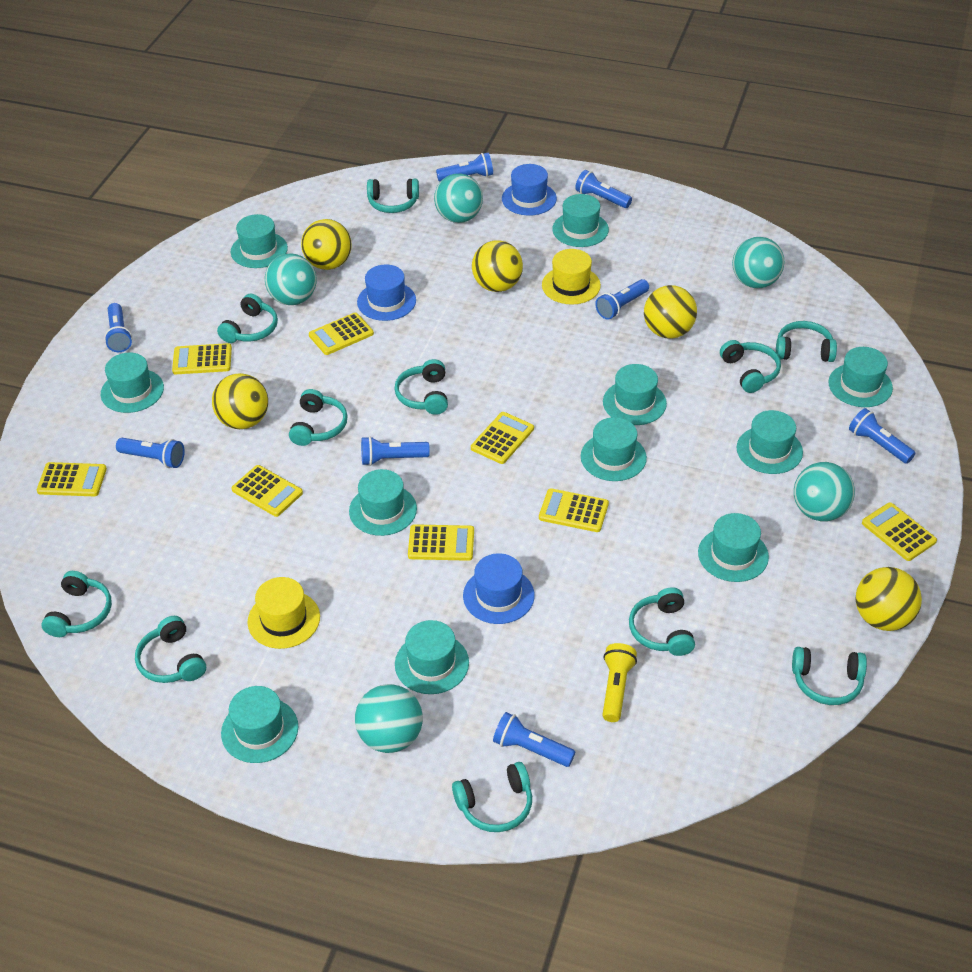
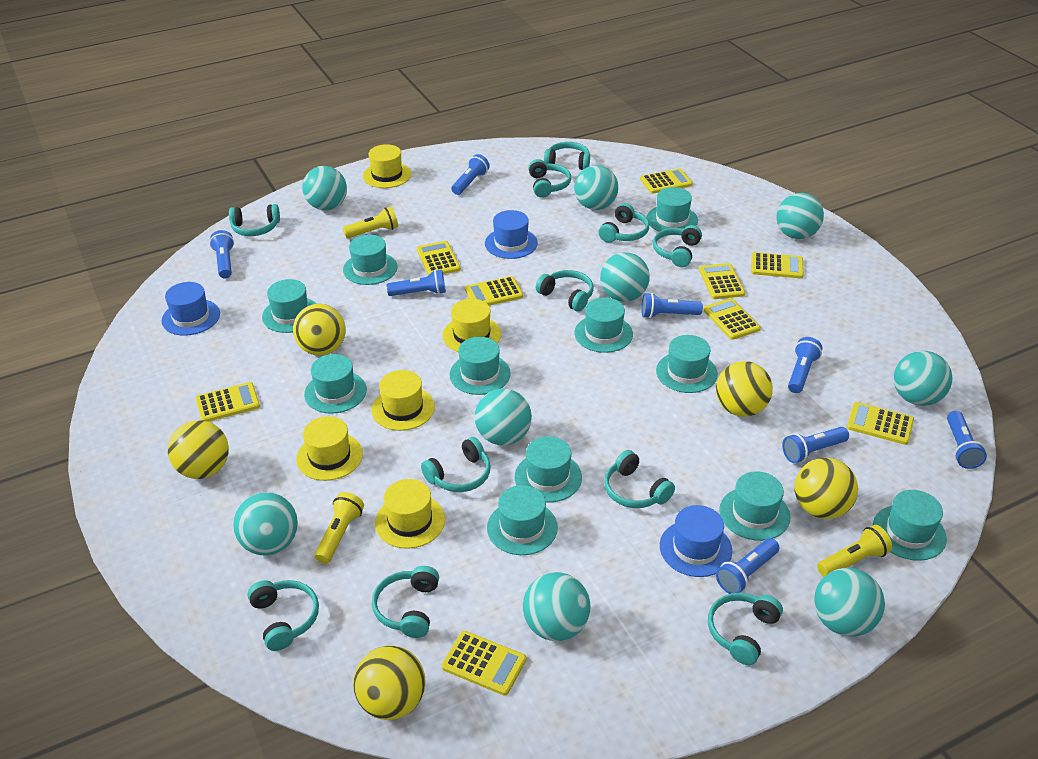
turquoise ball: [265,254,317,305] [355,684,423,753] [434,174,483,223] [732,237,784,289] [794,462,855,521] = 5 -> [233,492,298,556] [302,166,347,210] [475,389,532,446] [523,572,590,641] [574,165,618,210] [600,252,650,302] [777,193,824,239] [814,568,885,637] [894,351,952,406] = 9
yellow calculator: [37,462,107,496] [172,343,232,374] [232,465,303,517] [309,313,374,355] [408,524,474,561] [471,412,534,464] [539,488,609,532] [862,502,937,561] = 8 -> [195,382,260,422] [417,241,460,275] [442,631,526,696] [465,276,523,306] [640,168,693,194] [699,263,745,299] [703,298,761,340] [751,252,804,278] [847,402,914,445] = 9
yellow flashlight: [602,643,637,722] = 1 -> [315,492,364,564] [343,207,398,238] [817,525,892,577] = 3
yellow hat: [247,577,320,649] [542,249,601,304] = 2 -> [296,416,363,481] [363,144,411,188] [371,370,435,431] [375,479,445,549] [443,299,501,352] = 5

